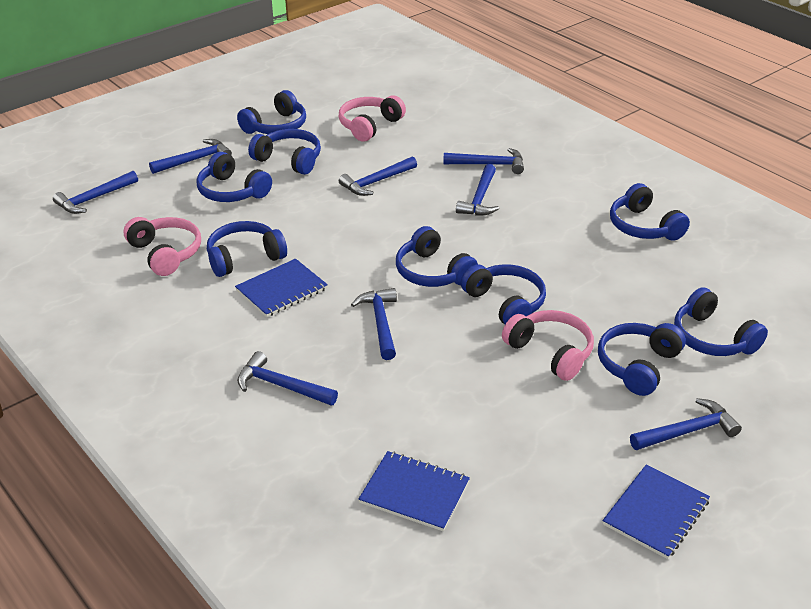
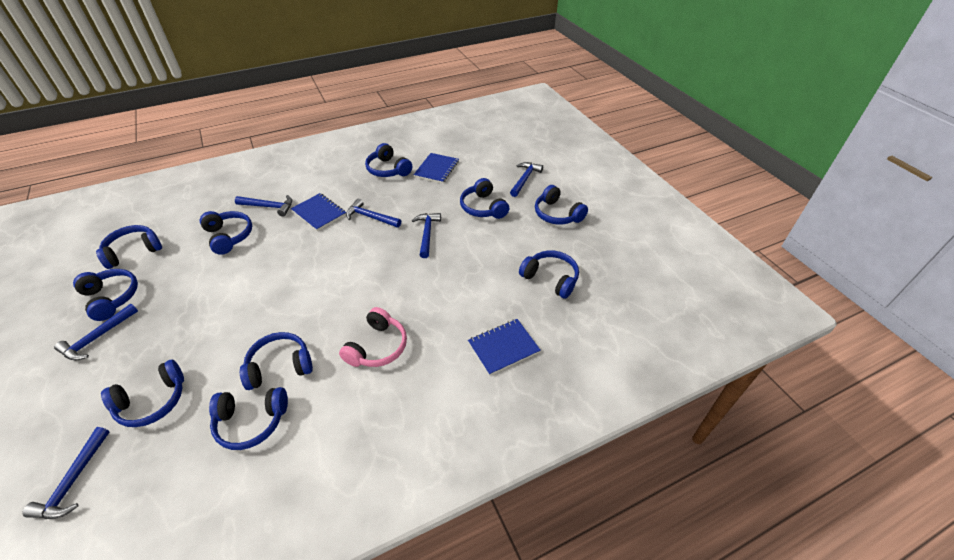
blue hammer: [53,171,138,214] [149,139,232,174] [237,351,338,406] [339,156,417,196] [351,288,397,360] [443,148,524,174] [456,164,499,216] [630,398,742,450] = 8 -> [22,427,110,519] [54,304,138,361] [235,195,292,217] [346,199,401,228] [412,213,441,258] [510,162,543,197] = 6
blue headphones: [196,152,272,202] [207,221,287,277] [237,90,306,134] [248,129,321,175] [396,226,478,287] [461,264,546,324] [598,323,686,396] [610,183,690,241] [674,287,768,356] = 9 -> [73,269,138,321] [96,225,162,269] [101,360,184,427] [200,211,252,255] [209,387,288,450] [240,332,313,390] [365,143,412,177] [460,178,509,219] [519,251,579,299] [535,185,588,225] = 10
pink headphones: [124,217,201,276] [339,95,406,142] [502,310,594,381] = 3 -> [339,307,407,367] = 1

